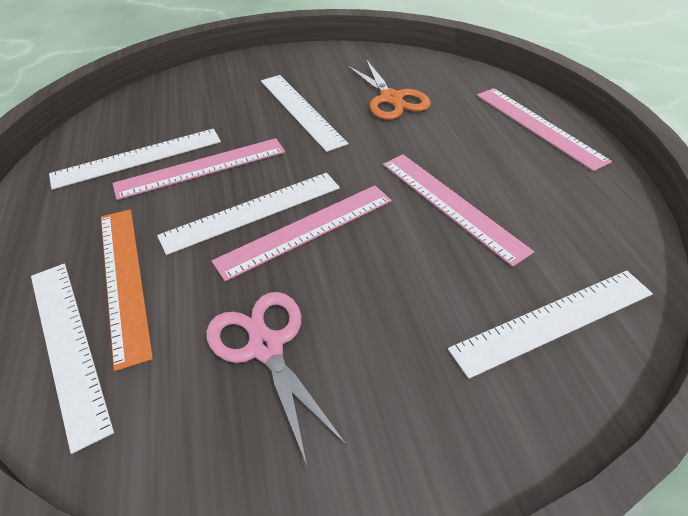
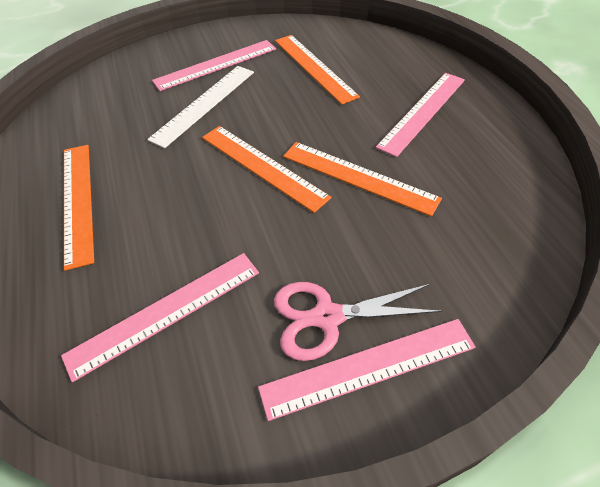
orange ruler: [101,209,153,371] = 1 -> [64,145,94,271] [202,126,332,213] [275,35,360,105] [283,142,442,217] = 4
orange scissors: [347,59,431,120] = 1 -> none = 0
white ruler: [31,264,114,454] [49,129,221,190] [157,173,340,255] [261,75,348,152] [448,271,653,379] = 5 -> [147,66,254,148] = 1

